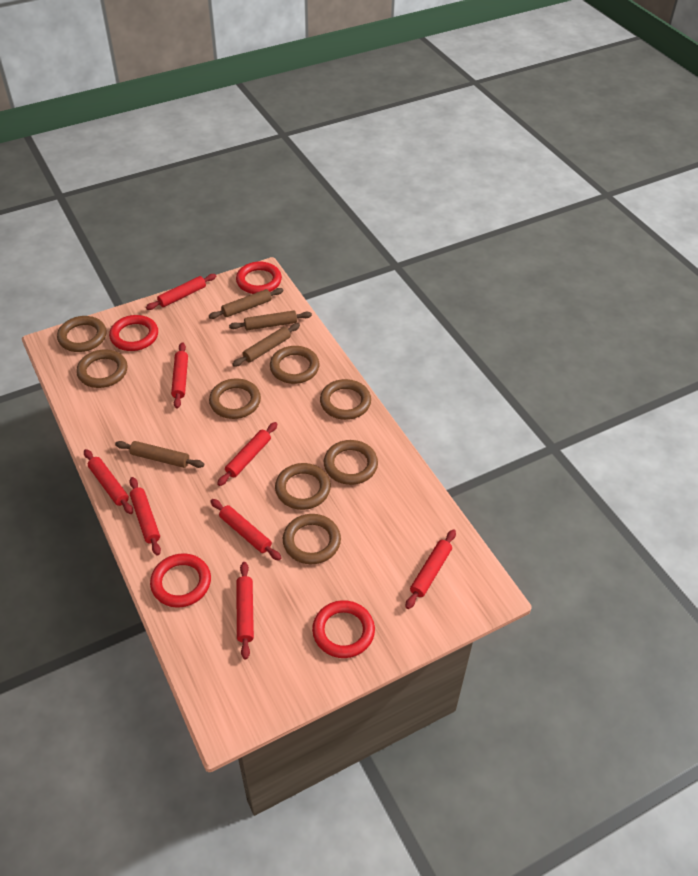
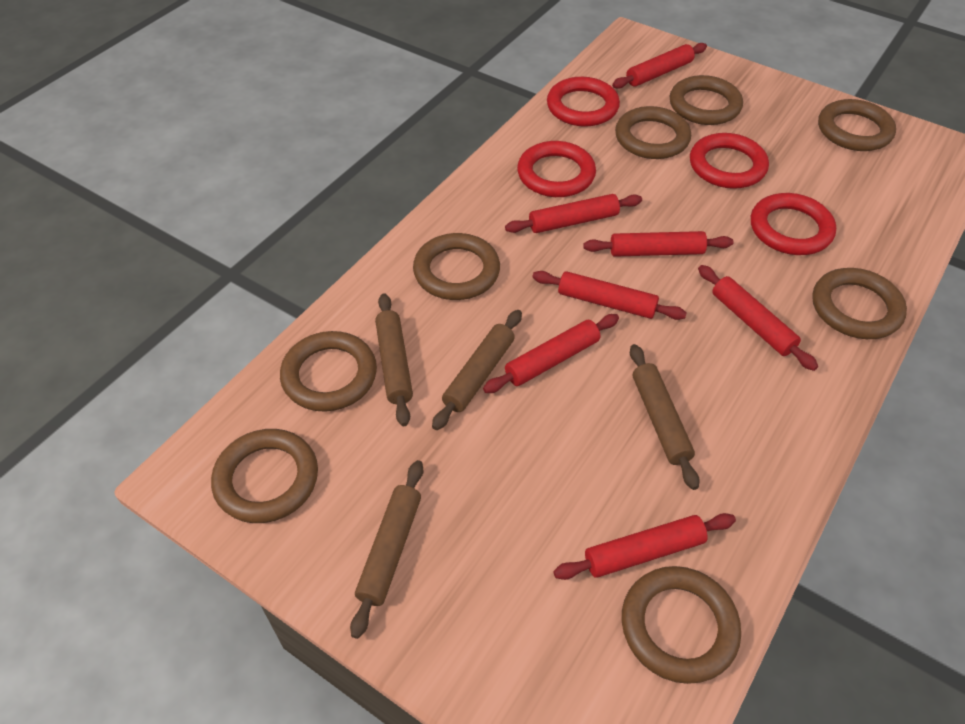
red rolling pin: [84,449,133,514] [129,477,161,556] [146,274,216,310] [171,343,188,408] [210,499,281,561] [217,422,277,486] [236,562,254,660] [406,529,456,609] = 8 -> [483,314,619,393] [505,194,642,233] [532,271,687,320] [553,513,736,580] [583,231,733,257] [612,43,707,89] [698,265,818,371] = 7

